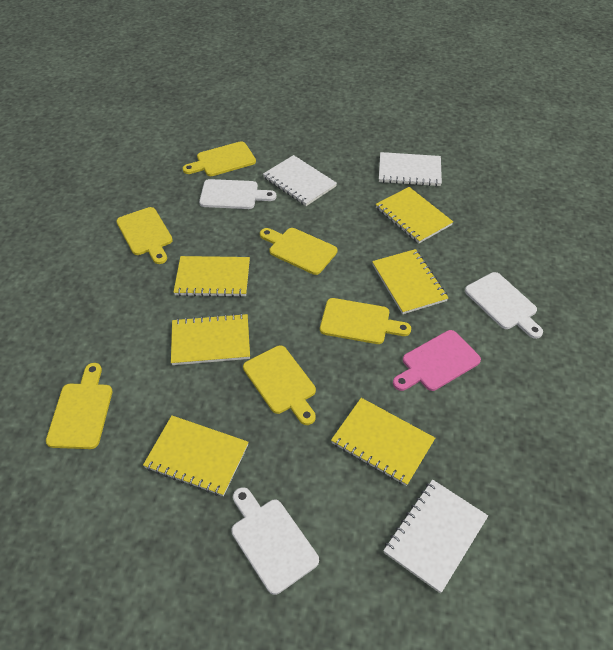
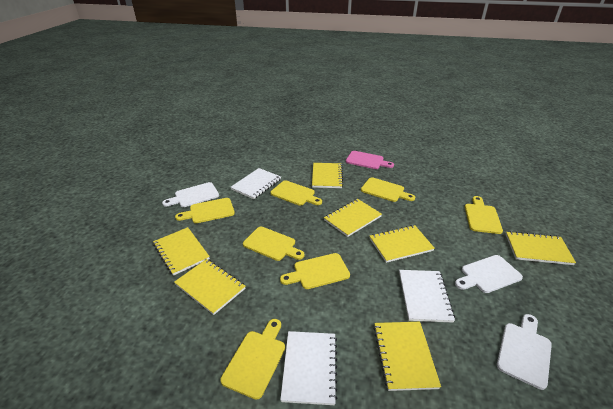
yellow cutting board: [46,363,112,449] [117,207,173,264] [183,141,256,176] [243,345,316,425] [260,228,337,275] [320,298,411,344] = 6 -> [175,198,235,223] [220,319,285,400] [243,227,304,261] [270,180,322,206] [280,253,350,289] [361,177,415,202] [465,196,503,234] = 7
yellow notebook: [143,416,249,496] [171,313,250,365] [173,256,250,297] [331,398,435,486] [372,249,448,314] [376,187,453,243] = 6 -> [153,227,210,276] [174,259,245,315] [312,163,343,188] [324,199,382,237] [370,225,435,263] [373,322,441,391] [506,231,576,265] = 7

